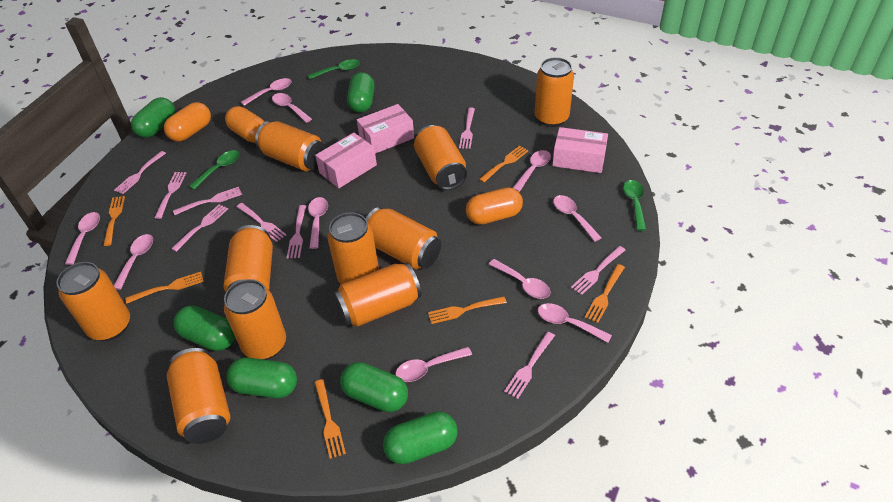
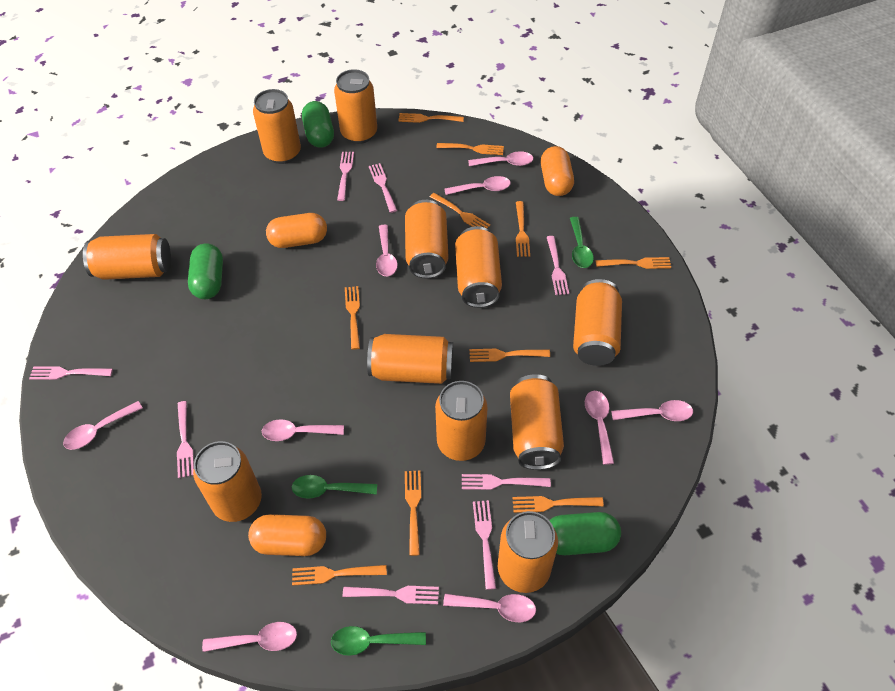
green capsule: [131,97,175,138] [174,305,235,351] [226,357,297,398] [340,362,408,412] [347,72,374,113] [383,411,458,464] = 6 -> [188,243,223,299] [302,101,334,148] [549,512,621,555] = 3
orange can: [56,262,130,341] [167,348,230,444] [224,225,273,292] [224,279,286,360] [255,121,325,171] [327,212,379,284] [334,263,421,327] [366,207,441,269] [414,125,467,190] [535,57,574,127] = 10 -> [83,234,171,280] [193,441,262,522] [253,89,301,164] [334,69,377,144] [367,334,453,384] [405,200,449,279] [435,381,488,461] [455,226,502,308] [498,511,558,593] [510,374,564,470] [573,279,622,366] = 11
orange fork: [103,196,125,246] [125,272,204,304] [315,379,346,459] [428,296,507,324] [479,146,529,183] [585,264,625,323] = 6 -> [292,565,387,586] [345,286,360,350] [398,113,464,123] [405,471,421,556] [430,193,490,228] [436,143,504,155] [469,349,550,362] [512,496,604,513] [516,201,530,257] [596,257,671,269] = 10
pink box: [315,133,377,188] [357,104,414,154] [552,127,608,173] = 3 -> none = 0
pink fork: [114,151,166,194] [154,172,186,219] [171,204,228,252] [173,187,242,215] [236,203,286,242] [287,205,306,258] [459,108,475,149] [504,332,555,399] [571,246,625,295] = 9 -> [29,366,113,380] [177,401,194,478] [337,152,354,201] [343,586,439,604] [369,163,397,213] [462,474,551,490] [473,500,496,590] [547,236,569,295] = 8
pink spoon: [65,212,100,265] [114,234,153,290] [241,78,292,106] [272,93,312,123] [308,197,328,249] [395,347,472,382] [489,259,550,299] [513,150,551,192] [538,303,612,343] [553,195,602,242] = 10 -> [63,401,143,450] [202,622,297,652] [262,419,344,441] [376,225,398,276] [443,594,536,622] [444,176,511,195] [468,151,533,166] [585,391,614,465] [611,400,693,421] = 9

